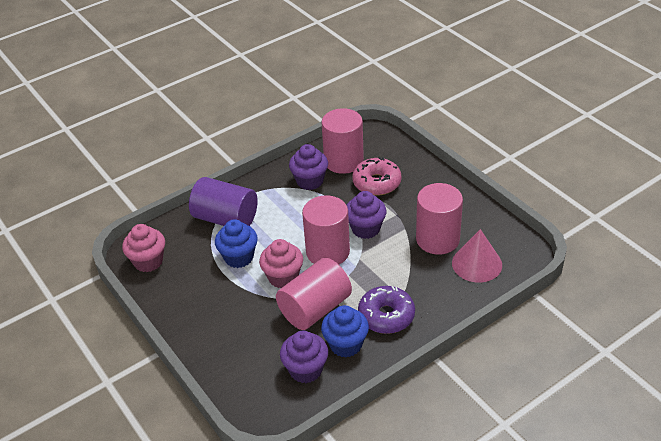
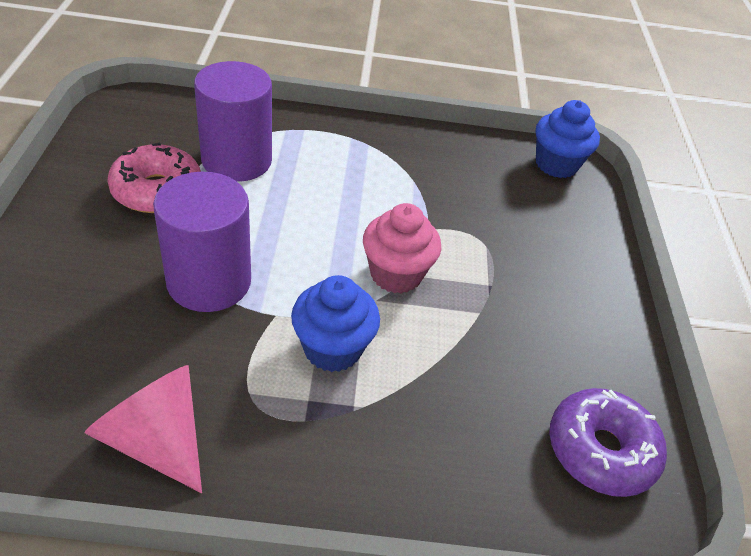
pink cupcake: [122,224,165,272] [259,239,303,288] = 2 -> [363,203,441,293] = 1
pink cylinder: [276,258,352,330] [302,195,350,264] [322,108,364,174] [416,183,463,255] = 4 -> none = 0
purple cupcake: [280,331,328,383] [289,144,328,190] [347,191,386,239] = 3 -> none = 0
purple cylinder: [189,177,258,226] = 1 -> [153,172,251,312] [194,61,272,182] = 2

